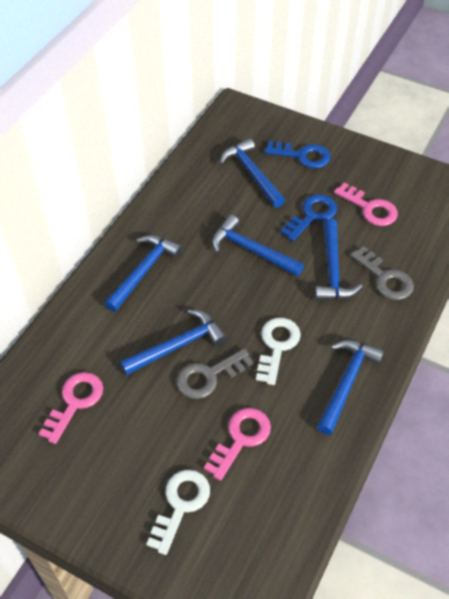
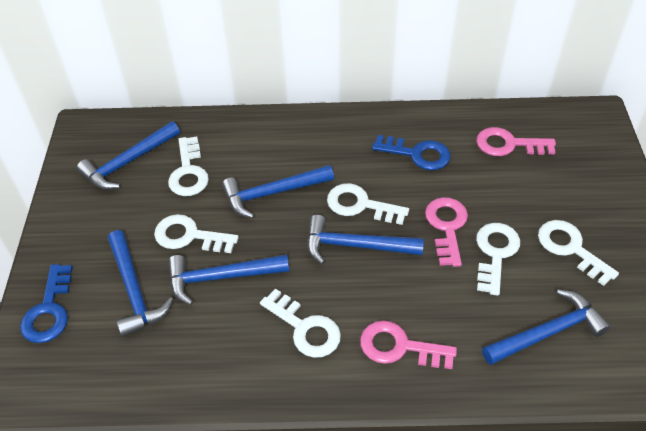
grey key: [176,349,254,399] [350,246,414,300] = 2 -> none = 0
white key: [146,470,210,555] [256,318,301,385] = 2 -> [154,214,239,253] [168,137,209,196] [260,289,341,358] [327,183,409,225] [476,223,520,296] [538,220,619,286] = 6

